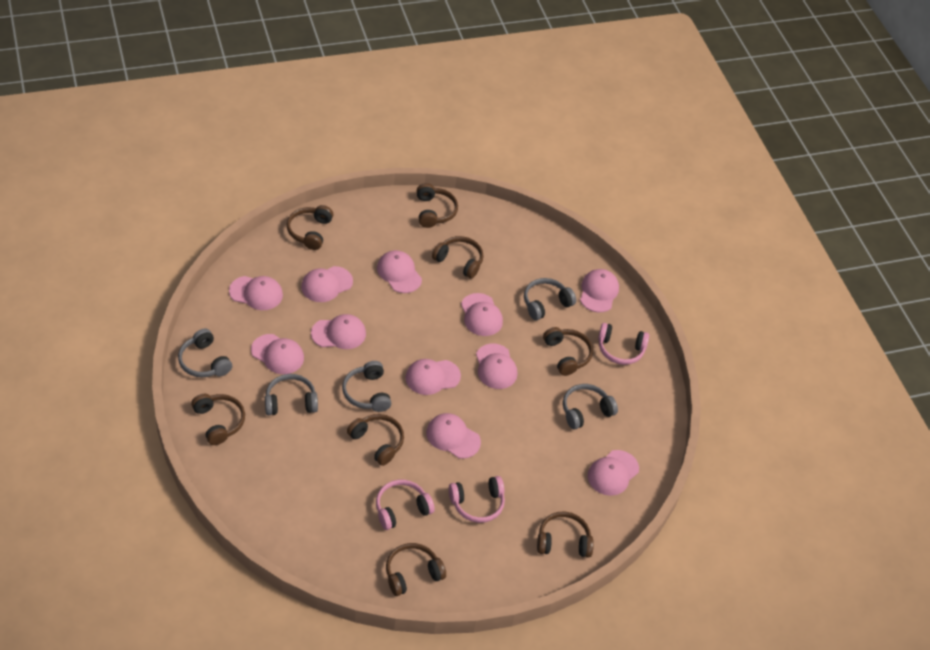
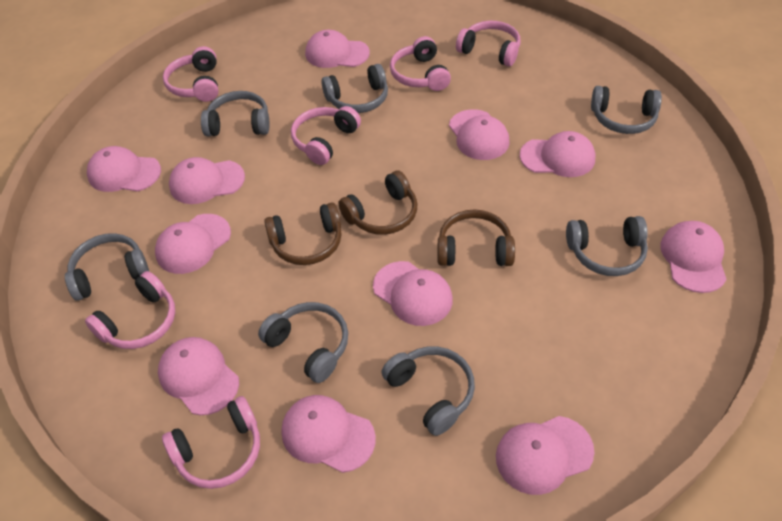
brown headphones: [191,394,245,445] [287,205,333,250] [347,414,404,466] [386,543,446,596] [417,183,458,228] [432,236,484,279] [537,512,594,558] [543,327,593,376] = 8 -> [264,202,341,265] [338,171,417,235] [438,209,515,266] = 3
grey headphones: [178,329,232,377] [265,374,318,415] [342,361,392,412] [524,278,576,320] [563,384,618,430] = 5 -> [65,233,149,301] [201,91,270,136] [258,302,348,383] [321,64,388,113] [381,346,475,436] [566,216,648,276] [591,86,662,134] = 7
pink headphones: [376,480,435,530] [449,476,505,523] [598,323,649,365] = 3 -> [85,271,175,349] [162,396,260,489] [163,46,218,102] [291,106,361,165] [390,36,451,91] [456,21,521,66] = 6

